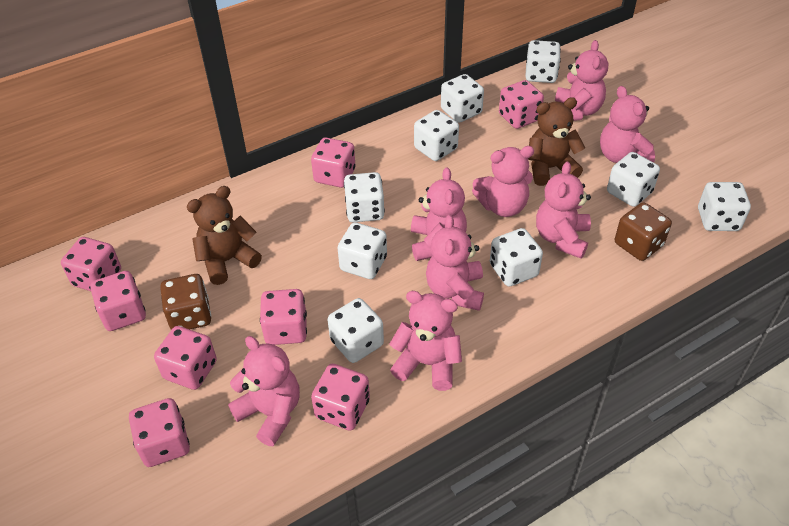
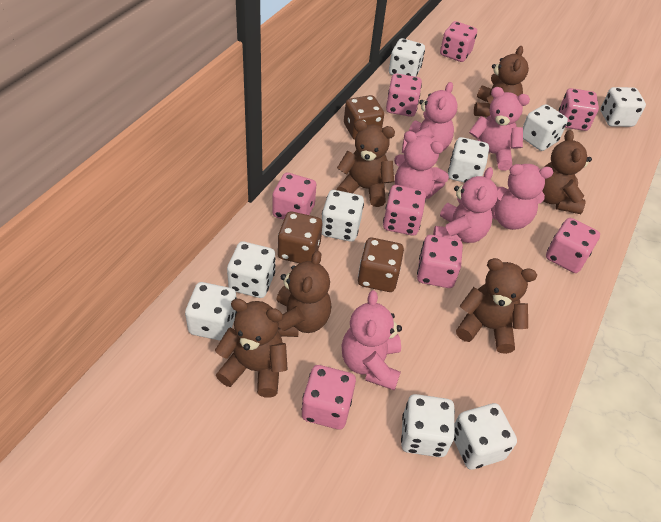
brown dice: [160,274,211,330] [615,202,672,261] = 2 -> [278,212,322,263] [344,95,384,140] [358,238,404,292] = 3
brown teddy bear: [187,186,262,285] [528,97,585,186] = 2 -> [215,299,288,398] [276,250,331,337] [336,120,395,207] [456,258,537,354] [474,46,529,117] [542,130,592,214] = 6
pink teddy bear: [228,336,300,446] [390,291,462,391] [411,167,467,261] [426,215,484,311] [472,146,534,217] [536,162,591,259] [555,40,608,121] [600,86,655,163] = 8 -> [341,290,402,390] [394,131,449,199] [402,82,458,153] [433,167,498,243] [469,87,530,171] [491,164,554,230] = 6

